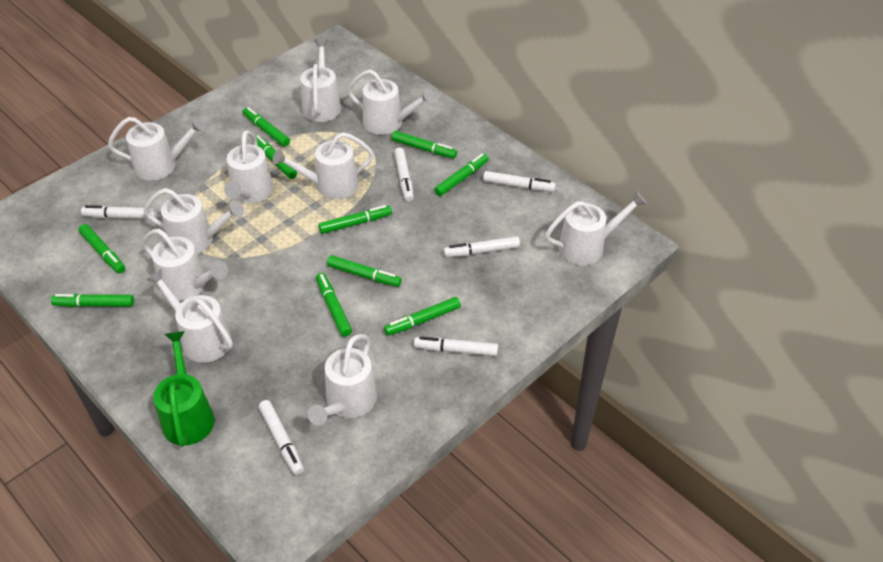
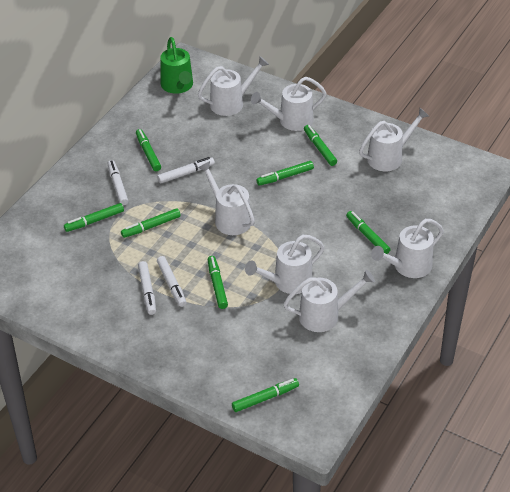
green marker: [51,294,134,307] [78,224,125,273] [243,107,290,147] [255,135,297,179] [316,273,352,337] [318,205,392,234] [327,255,402,287] [384,297,461,336] [392,131,457,159] [434,153,489,196] = 10 -> [64,203,124,232] [121,208,181,238] [136,129,161,171] [207,256,228,309] [232,378,299,412] [256,161,314,186] [304,125,337,166] [346,211,391,254] = 8
white marker: [81,205,157,219] [259,400,304,475] [394,148,414,202] [414,337,498,356] [443,236,520,257] [483,171,555,192] = 6 -> [108,160,129,205] [138,261,156,315] [157,157,215,183] [157,256,187,307] = 4
white watering can: [108,117,206,180] [142,229,228,301] [144,188,244,254] [146,269,233,363] [224,130,274,204] [273,132,374,199] [300,38,341,122] [307,334,377,426] [347,69,435,135] [545,191,647,265] = 10 -> [198,56,269,116] [198,161,255,235] [245,235,325,294] [251,77,327,131] [283,270,375,332] [359,108,429,171] [371,219,444,278] = 7

